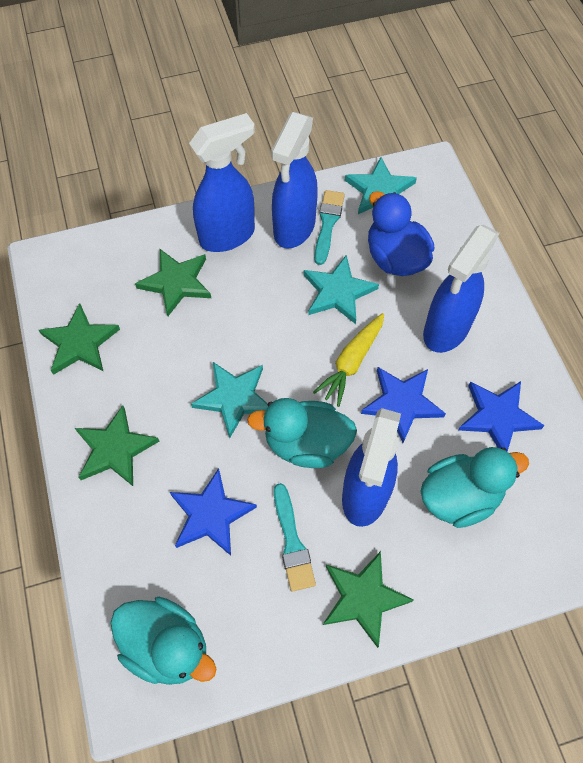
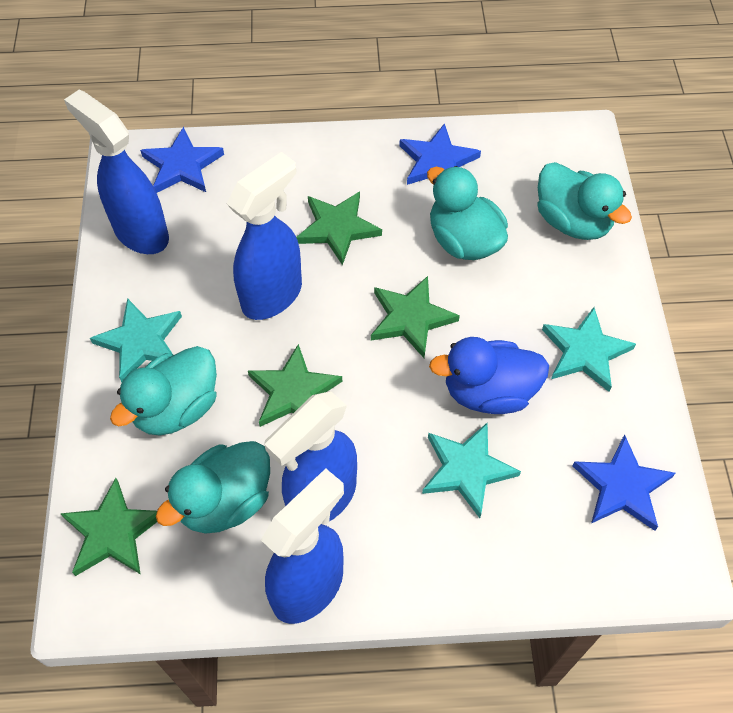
turquoise brush: [274,483,316,592] [314,190,345,265] = 2 -> none = 0
turquoise duck: [111,597,216,685] [247,398,357,468] [420,447,529,528] = 3 -> [110,346,217,436] [156,441,270,534] [427,166,508,260] [537,162,632,240] = 4
yellow carrot: [313,313,384,407] = 1 -> none = 0

